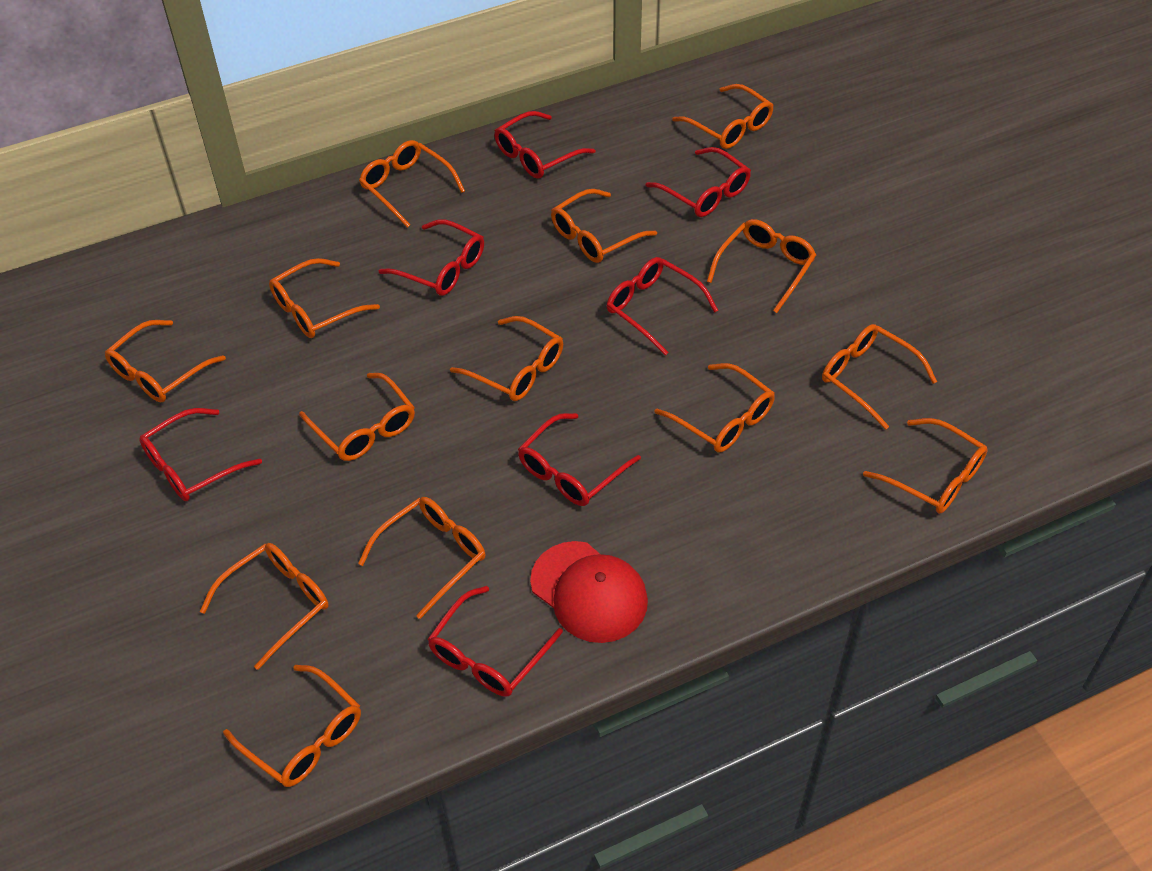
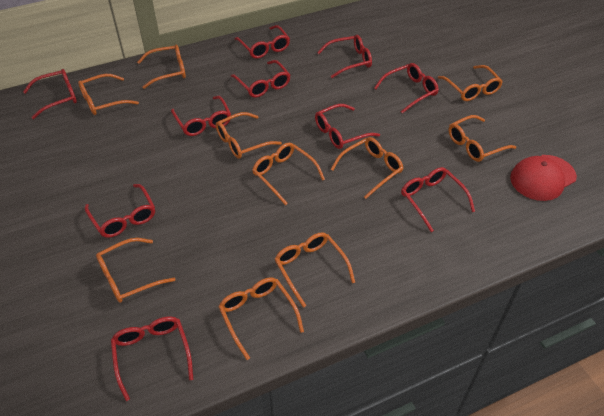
orange glasses: [105,320,226,402] [200,543,328,670] [223,665,361,787] [269,258,380,338] [299,373,415,461] [358,497,485,619] [359,140,465,228] [450,316,563,401] [551,189,657,263] [654,363,775,453] [672,84,773,149] [707,219,816,313] [822,324,937,430] [863,418,988,514] = 14 -> [78,74,139,115] [96,238,175,303] [137,44,186,89] [216,112,282,159] [218,277,304,360] [252,143,325,206] [274,232,355,308] [330,137,403,199] [438,65,503,101] [448,115,516,162] = 10
red glasses: [139,408,262,501] [378,219,484,296] [428,586,563,697] [494,111,595,179] [518,413,641,506] [607,257,718,356] [646,147,751,217] = 7 -> [23,69,77,119] [85,184,155,238] [111,316,193,401] [171,96,231,136] [231,60,290,98] [235,25,290,59] [315,104,380,149] [317,35,372,78] [374,63,439,113] [401,167,475,232] = 10

